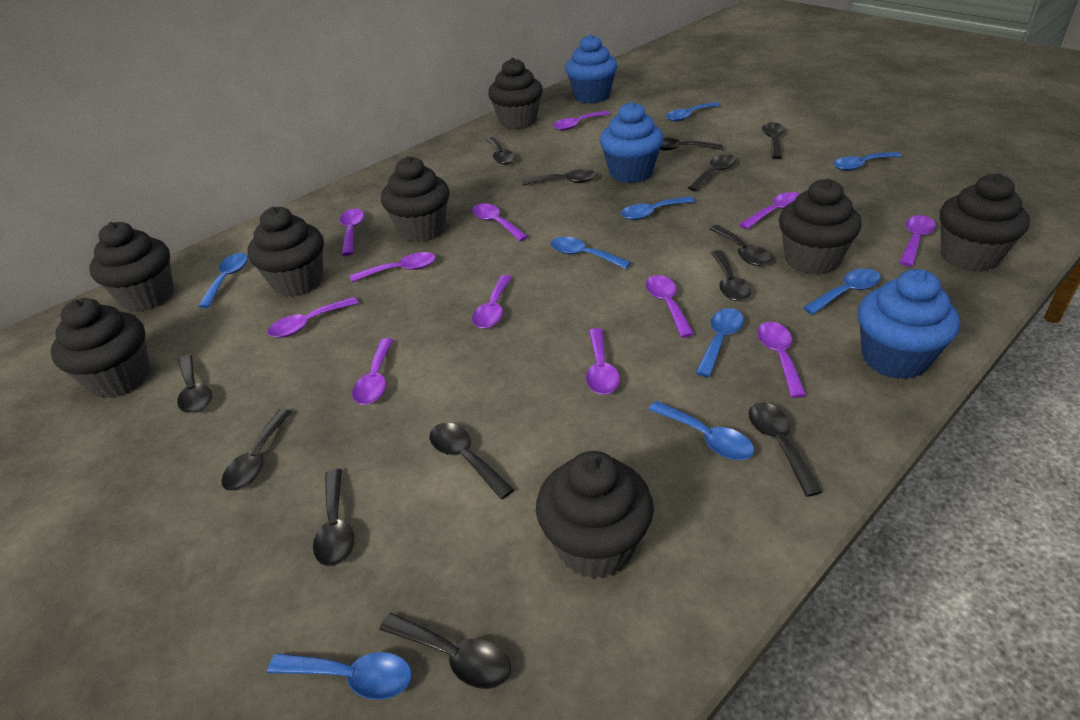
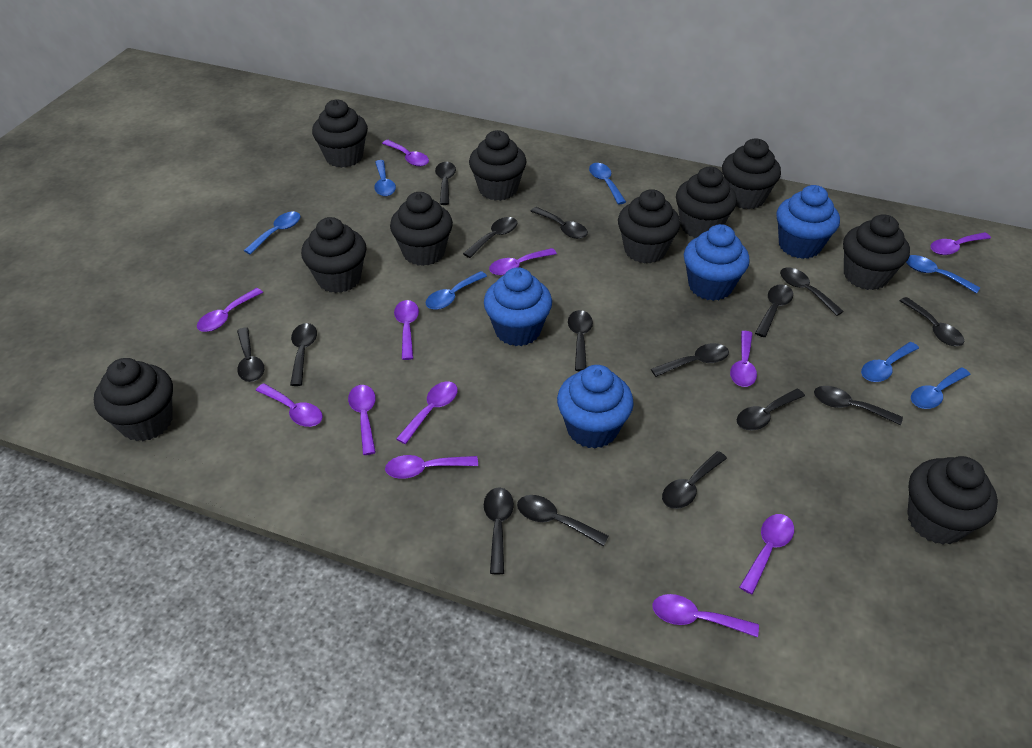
black cupcake: [51,298,151,398] [89,222,174,312] [247,206,324,297] [381,156,449,242] [488,58,543,130] [536,451,654,579] [779,179,861,275] [940,173,1030,272] = 8 -> [94,358,173,441] [301,217,367,293] [312,99,368,168] [390,192,453,266] [469,130,526,201] [618,189,680,264] [676,167,737,238] [722,138,781,209] [843,214,910,290] [907,456,998,545] = 10
black spoon: [177,355,212,413] [221,409,292,491] [313,469,354,566] [379,613,511,689] [430,423,514,499] [486,137,516,165] [522,169,597,185] [660,138,723,150] [688,154,736,191] [709,225,771,266] [711,250,751,301] [749,402,822,497] [762,122,785,159] = 13 -> [237,328,264,382] [290,323,317,386] [435,162,456,205] [463,217,517,258] [484,487,514,574] [517,495,609,546] [531,207,588,239] [568,310,593,371] [651,343,729,377] [662,451,727,509] [737,389,805,430] [755,284,793,337] [780,267,844,316] [814,386,903,425] [899,297,964,346] = 15
blue cupcake: [565,34,617,104] [600,102,664,183] [858,269,960,379] = 3 -> [484,267,552,346] [557,365,634,449] [684,224,750,301] [776,185,840,259] = 4
blue spoon: [198,253,248,308] [267,652,412,700] [551,237,631,269] [621,196,695,220] [648,401,754,460] [666,102,720,122] [695,308,744,377] [803,269,881,315] [833,151,902,171] = 9 -> [244,212,301,255] [375,160,396,196] [426,271,487,310] [589,163,626,204] [861,342,919,382] [906,255,981,294] [911,367,971,409] = 7

